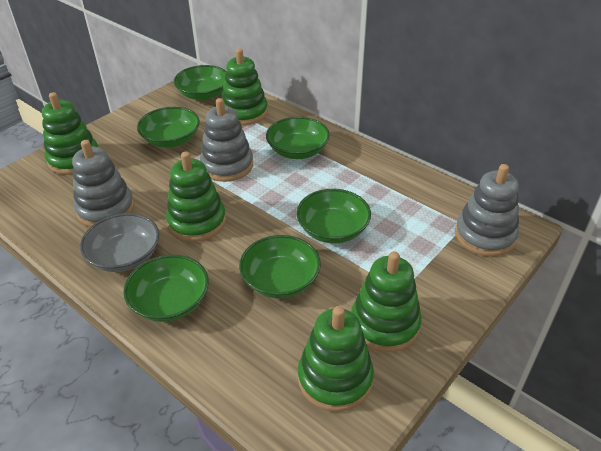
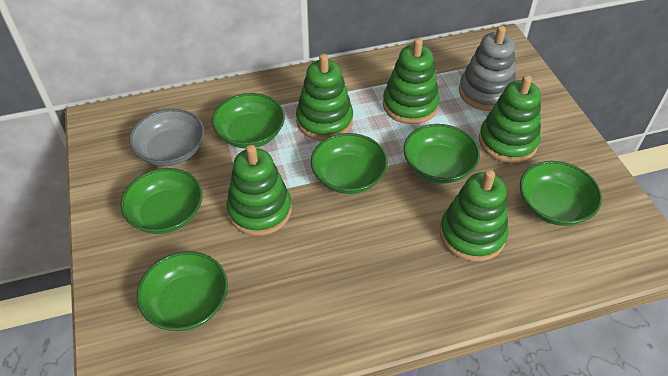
grey stacking toy: [72,140,135,227] [200,98,253,182] [455,164,519,257] = 3 -> [459,26,516,111] = 1

